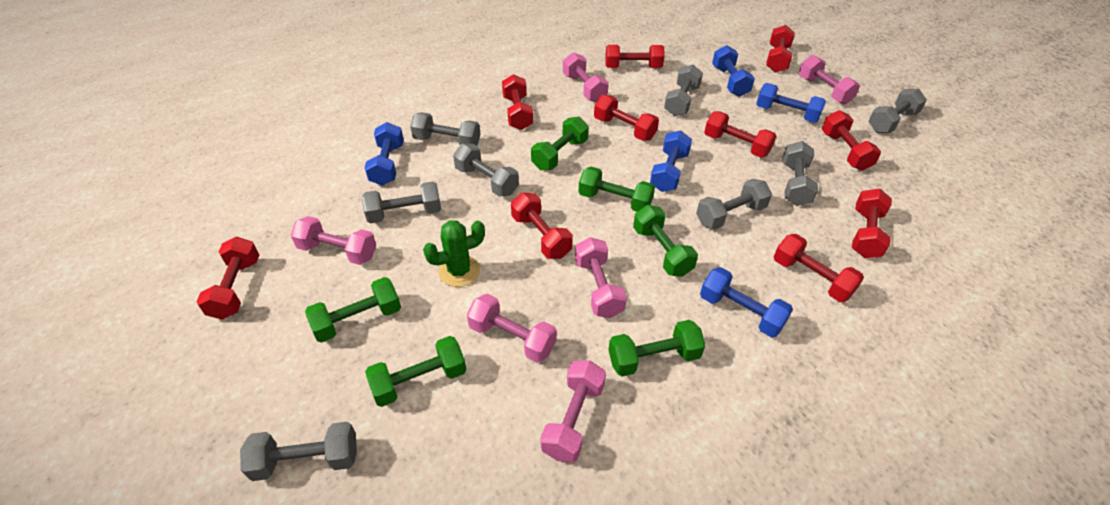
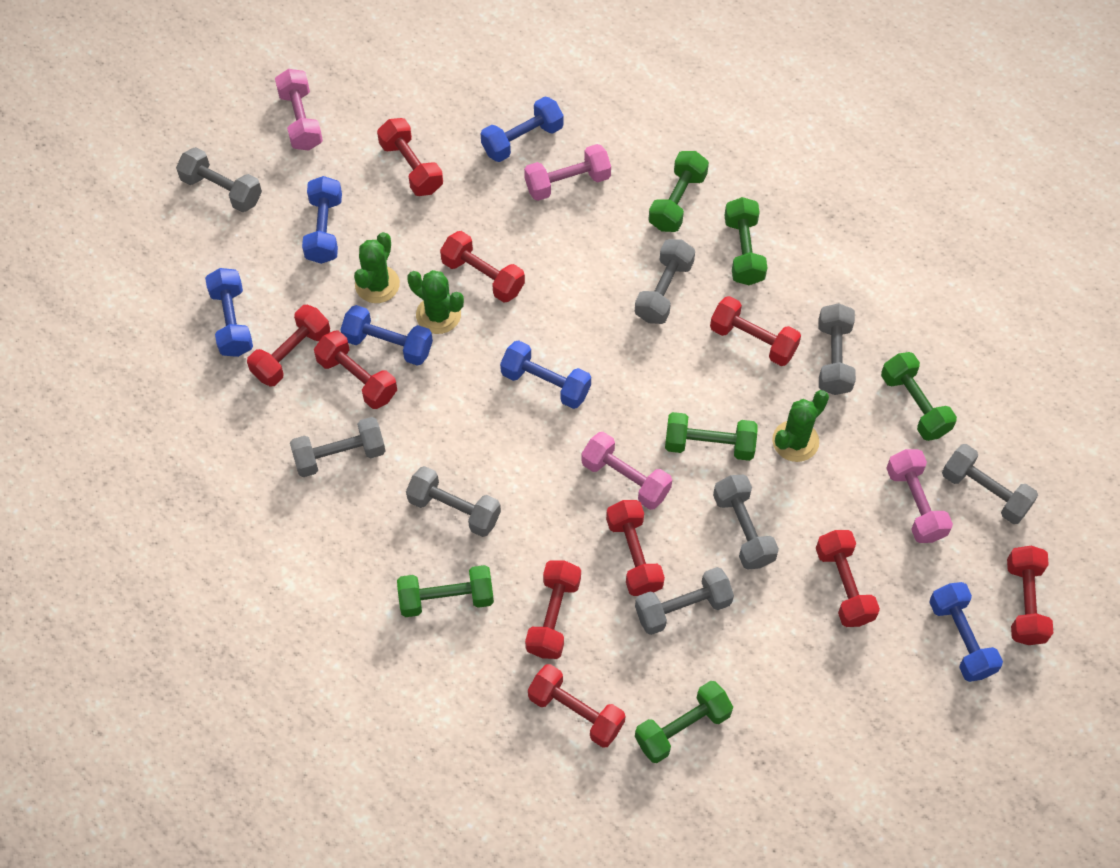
blue dumbbell: [365,122,404,186] [650,130,692,192] [700,267,793,337] [712,45,755,97] [756,83,826,123] = 5 -> [205,268,253,357] [302,176,342,264] [341,305,433,366] [481,96,564,162] [500,340,591,409] [929,582,1003,682] = 6
green cactus: [423,220,485,287] = 1 -> [354,232,400,303] [407,270,464,334] [772,390,829,462] = 3
pink dumbbell: [291,216,376,265] [467,294,557,363] [541,361,606,462] [563,53,609,102] [575,237,627,318] [799,55,860,104] = 6 -> [275,69,323,151] [524,144,611,201] [581,432,672,510] [886,449,953,543] = 4

